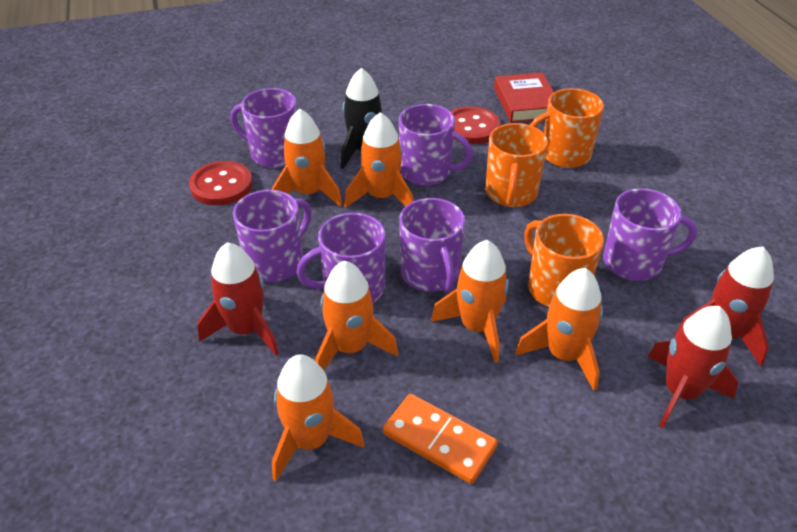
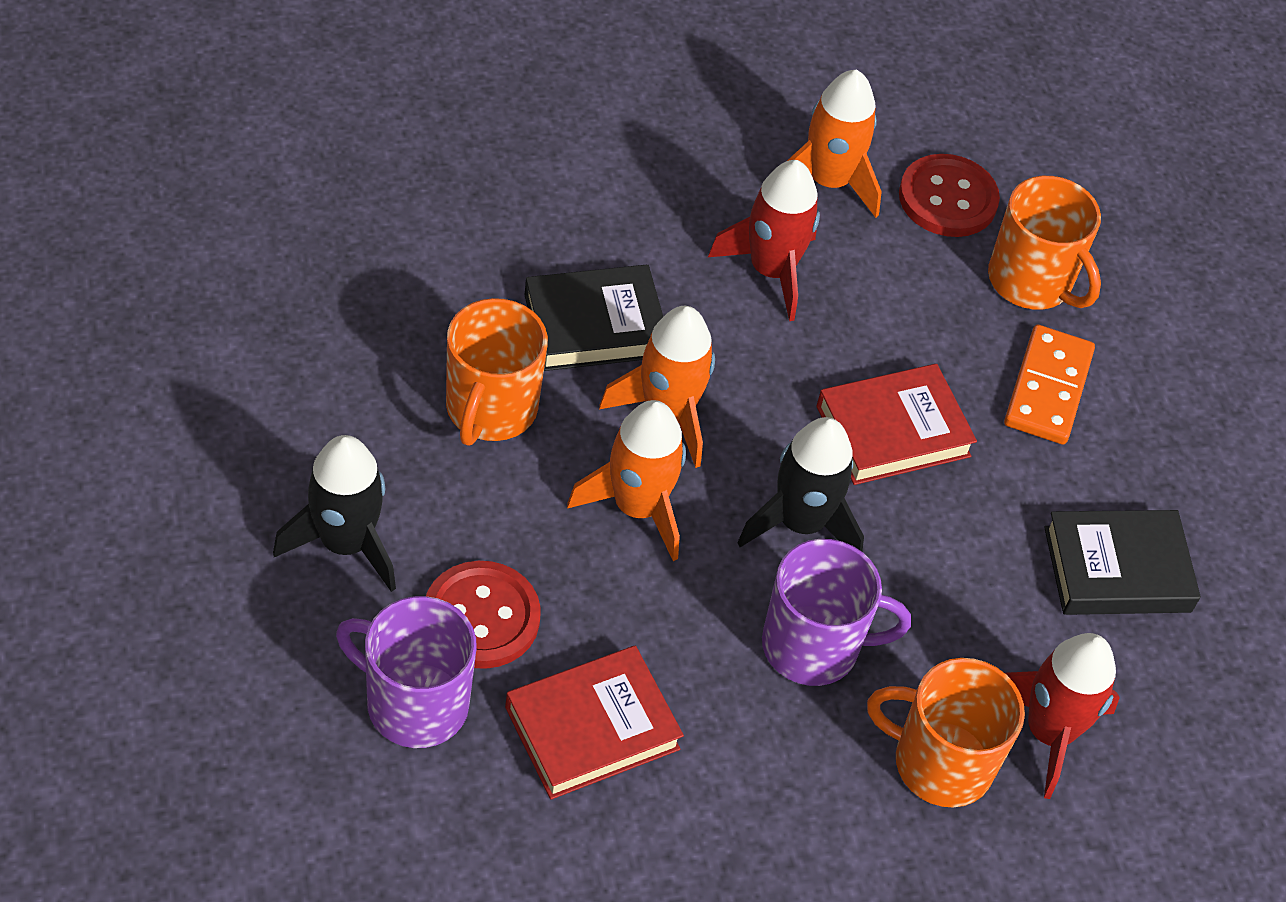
black book: none = 0 -> [524,265,663,371] [1044,510,1201,615] = 2
black rocket: [341,68,399,169] = 1 -> [273,435,396,592] [737,417,864,551] = 2
orange rocket: [272,108,342,207] [272,354,364,481] [315,261,398,370] [344,112,413,208] [431,240,509,363] [515,268,603,391] = 6 -> [567,400,686,561] [599,306,715,468] [787,69,882,218] = 3
purple mug: [230,88,297,168] [233,190,311,282] [297,213,386,303] [399,104,473,186] [399,198,465,292] [603,188,697,281] = 6 -> [336,596,477,748] [762,539,911,686] = 2
red book: [494,72,554,123] = 1 -> [505,646,684,799] [817,364,977,485] = 2
red rocket: [197,242,279,355] [648,306,738,428] [675,246,774,367] = 3 -> [708,160,820,321] [1005,633,1120,799] = 2

